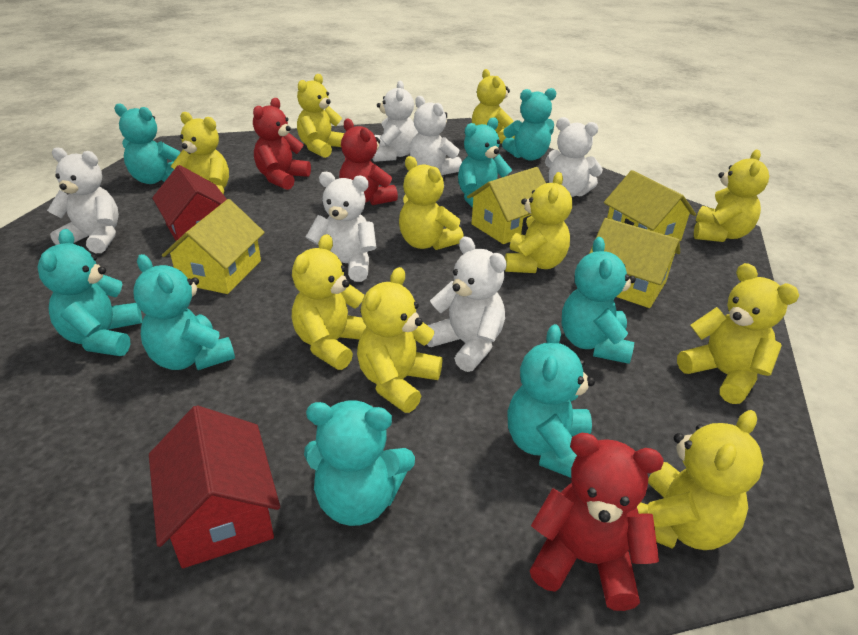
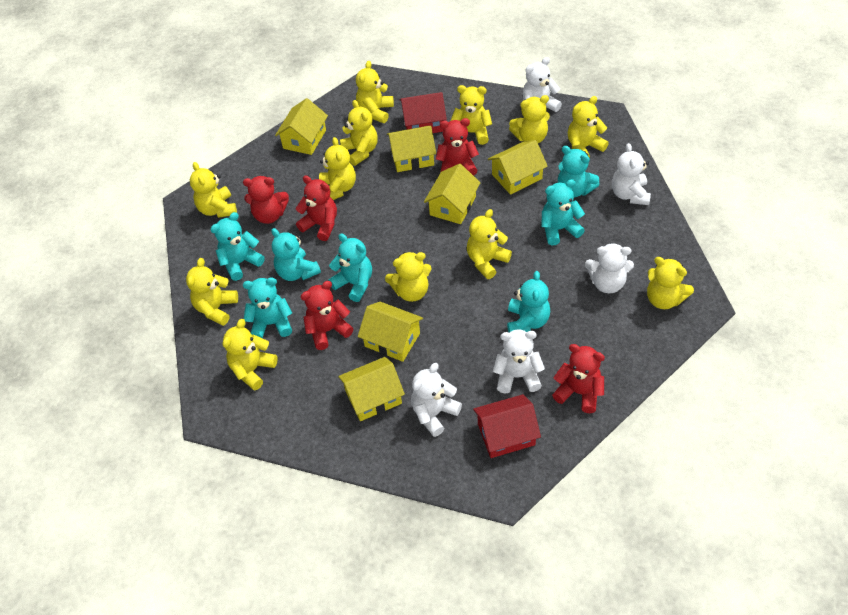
red teddy bear: [253,98,311,190] [339,119,398,205] [530,433,663,611] = 3 -> [243,176,289,224] [296,176,337,241] [300,281,354,350] [436,118,479,176] [552,344,605,413] = 5
turquoise teddy bear: [38,229,142,356] [114,103,180,184] [133,254,235,370] [304,400,415,526] [458,117,512,208] [502,88,556,161] [507,324,595,478] [562,237,636,364] = 8 -> [210,212,264,281] [243,277,292,338] [271,228,321,281] [328,234,372,302] [507,271,550,332] [541,179,585,246] [558,146,600,197] = 7
white teddy bear: [47,147,119,253] [306,171,376,282] [372,81,416,162] [410,96,462,175] [427,236,507,372] [545,117,603,197] = 6 -> [411,363,462,437] [493,329,545,394] [522,57,562,112] [585,243,634,293] [612,143,651,205] = 5
yellow house: [162,199,265,294] [467,167,546,244] [589,218,680,308] [604,170,696,241] = 4 -> [275,98,328,155] [338,357,405,421] [358,302,423,362] [387,126,436,172] [424,164,480,224] [488,140,548,195] = 6
yellow teddy bear: [171,112,229,195] [292,234,367,370] [297,74,344,158] [357,267,442,413] [399,156,464,250] [472,69,515,144] [505,172,572,273] [637,410,763,550] [677,263,799,404] [694,149,769,242] = 10 -> [186,258,238,326] [190,162,237,218] [223,319,278,391] [319,137,356,200] [340,100,378,166] [356,61,394,123] [385,252,431,302] [450,85,492,145] [467,209,512,279] [509,95,550,143] [568,96,609,158] [647,257,694,309] = 12

